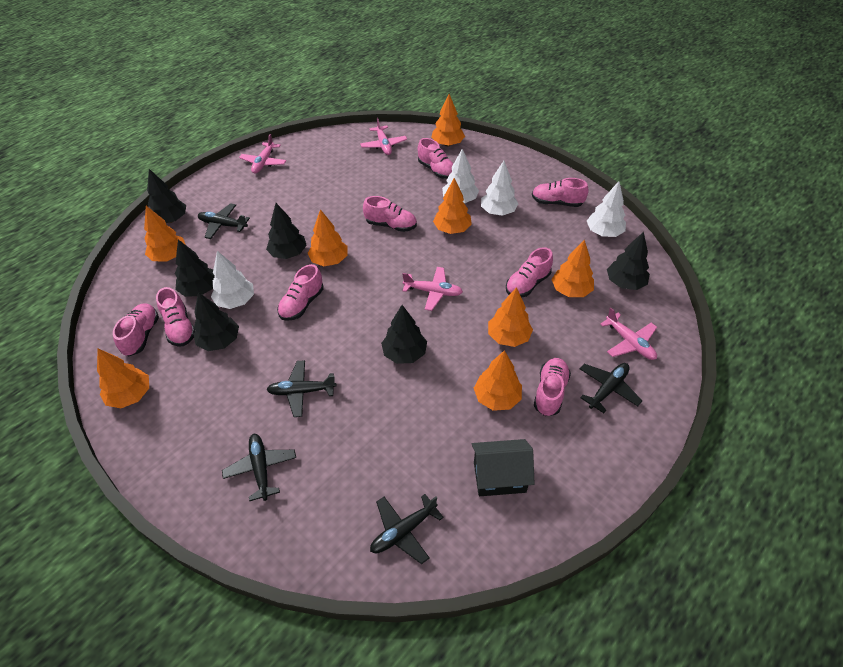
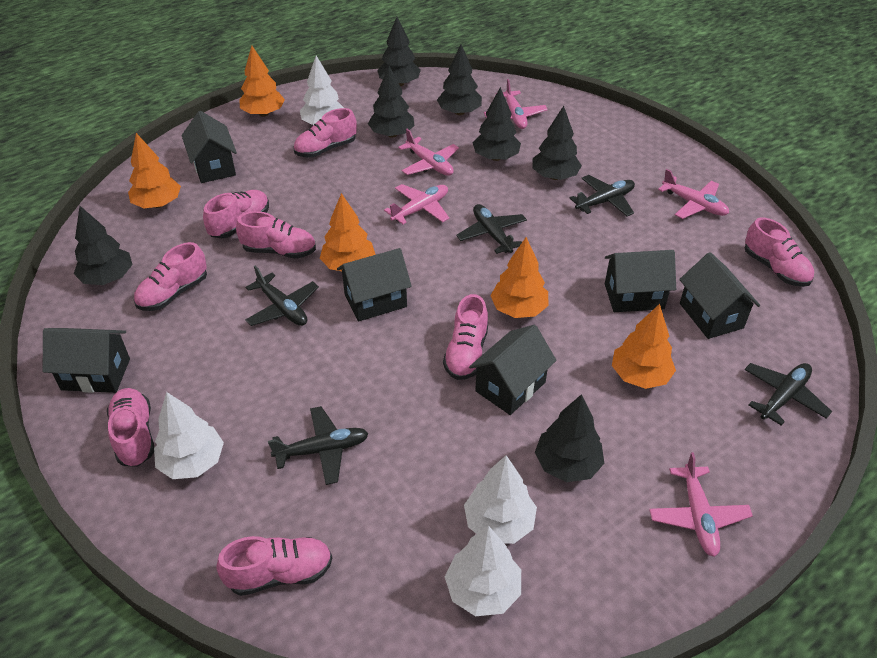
black house: [472,439,535,496] = 1 -> [43,328,130,393] [182,111,237,183] [337,248,412,322] [469,325,557,415] [605,250,676,312] [679,252,760,339] = 6
black tree: [147,169,186,223] [175,239,215,297] [193,292,239,351] [266,203,307,259] [381,305,427,364] [607,232,650,290] = 6 -> [74,206,133,285] [368,65,415,138] [377,17,421,86] [437,44,482,115] [473,87,521,161] [532,106,582,180] [535,394,604,482] = 7
orange tree: [97,349,149,408] [144,206,186,262] [308,209,347,266] [431,94,465,146] [433,178,472,234] [474,350,522,411] [488,287,533,347] [552,239,594,297] = 8 -> [128,133,181,208] [240,46,285,117] [320,193,376,271] [490,237,549,318] [612,304,676,389] = 5
pink plane: [239,134,286,174] [360,117,407,155] [402,267,463,311] [600,308,657,360] = 4 -> [384,184,449,224] [398,129,459,176] [484,79,548,129] [649,452,753,557] [658,169,729,219] = 5

